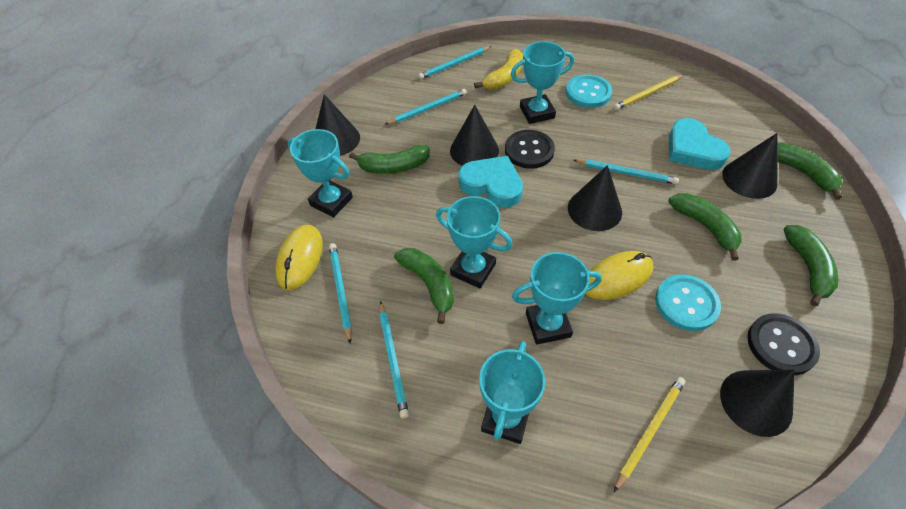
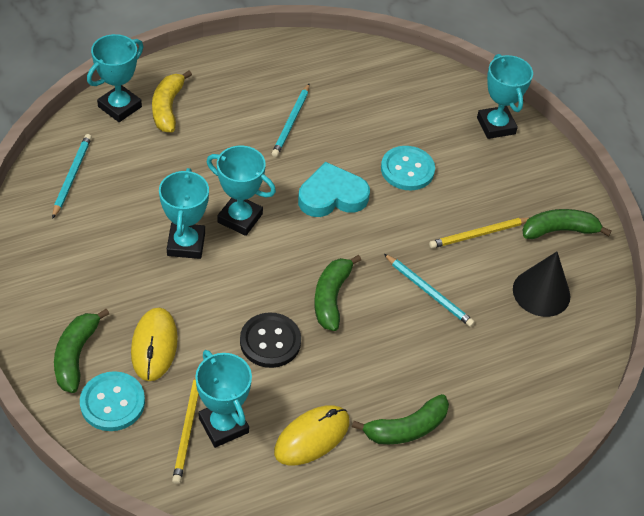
black button: [505,130,555,169] [747,313,820,375] = 2 -> [240,312,301,368] = 1
black cone: [315,94,360,156] [450,105,499,166] [568,165,622,231] [720,370,795,437] [722,133,777,199] = 5 -> [513,252,570,317] = 1
green banana: [349,145,430,174] [394,248,454,324] [668,193,742,261] [777,142,842,199] [783,225,838,306] = 5 -> [54,309,109,393] [314,255,361,331] [352,394,449,444] [523,209,612,239] = 4
turquoise heart: [458,156,523,208] [669,118,731,170] = 2 -> [298,162,370,217] = 1
turquoise pencil: [329,243,352,344] [379,301,409,419] [384,89,467,125] [418,46,492,79] [573,159,679,184] = 5 -> [52,134,92,219] [272,84,309,157] [384,254,475,327] = 3

